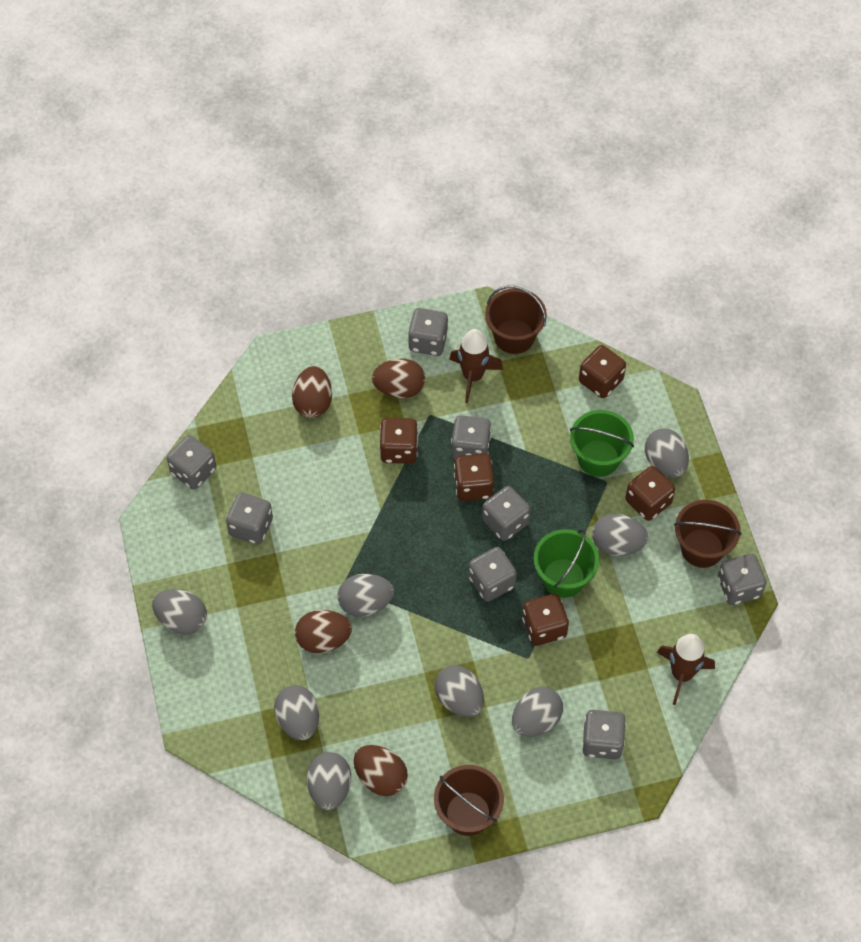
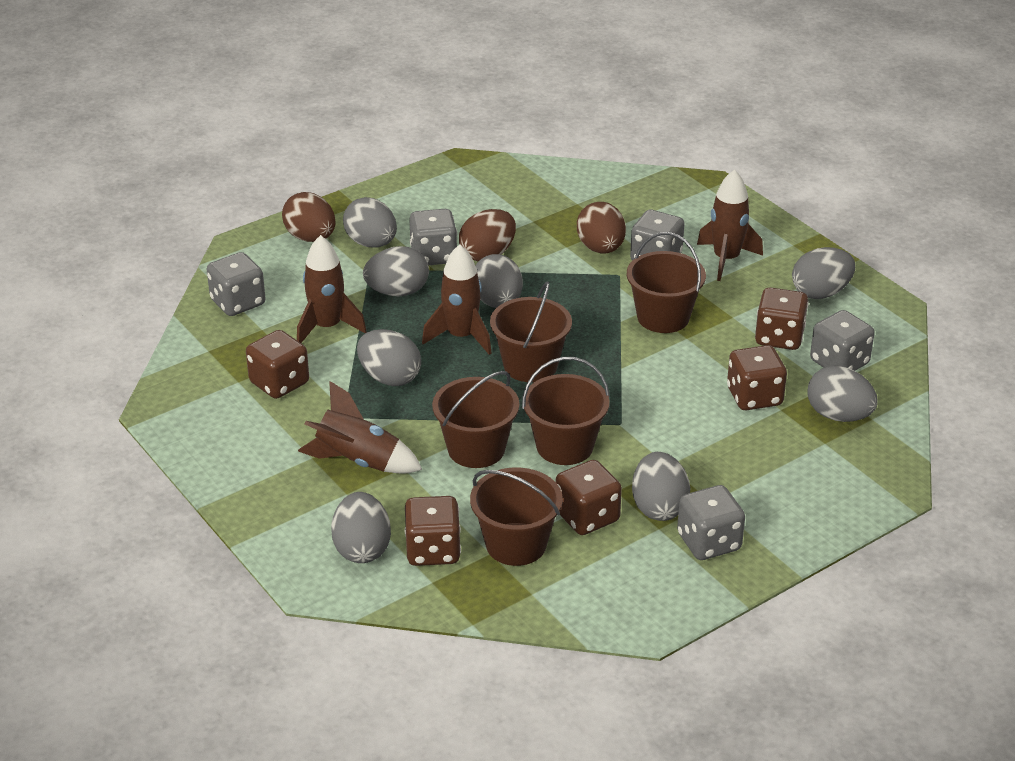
brown bucket: [434,765,504,836] [485,286,547,354] [674,500,741,568] = 3 -> [432,371,519,468] [470,467,563,566] [490,281,572,382] [522,357,610,465] [627,232,706,333] = 5
brown egg: [292,366,332,418] [295,610,352,653] [354,745,408,796] [372,359,425,398] = 4 -> [282,192,336,242] [459,209,516,261] [577,202,626,254] = 3
brown rocket: [449,329,503,403] [657,634,715,705] = 2 -> [297,235,367,343] [298,381,422,474] [422,244,492,355] [697,169,763,281] = 4
green bucket: [534,529,599,598] [570,410,634,477] = 2 -> none = 0
grey dice: [167,435,216,490] [226,493,273,545] [408,308,448,356] [451,415,491,460] [469,547,517,602] [482,486,531,541] [582,710,626,759] [718,553,766,605] = 8 -> [206,252,266,316] [409,209,457,265] [630,210,685,261] [677,485,745,560] [810,310,875,371] = 5

